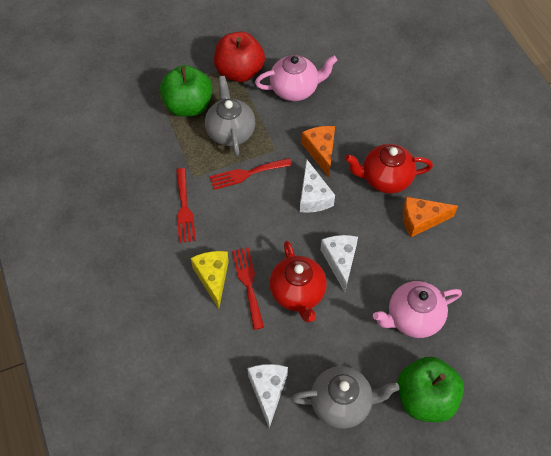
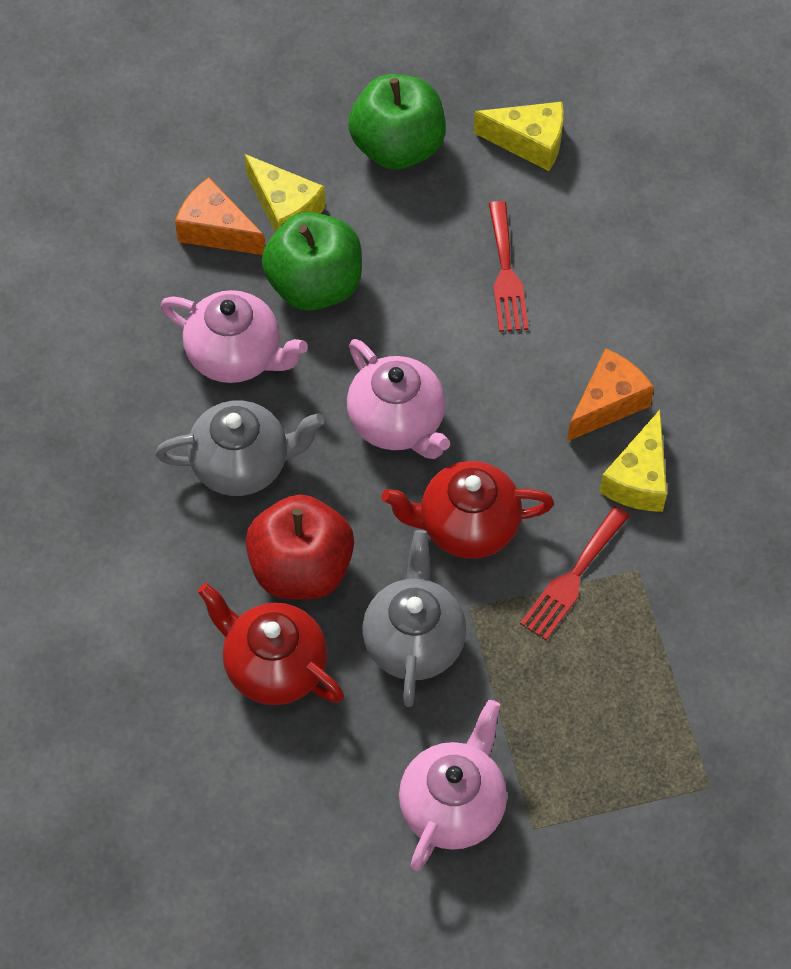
pink teapot: [255,55,337,101] [373,281,462,338] = 2 -> [161,290,308,383] [347,339,450,459] [399,700,507,871] = 3
red fork: [176,168,196,243] [210,158,292,190] [232,248,264,330] = 3 -> [489,201,528,332] [520,506,630,640] = 2
white cheese: [247,364,288,428] [300,160,335,213] [320,235,358,292] = 3 -> none = 0
yellow cheese: [191,251,229,309] = 1 -> [244,154,325,232] [474,102,563,171] [600,410,667,512] = 3

